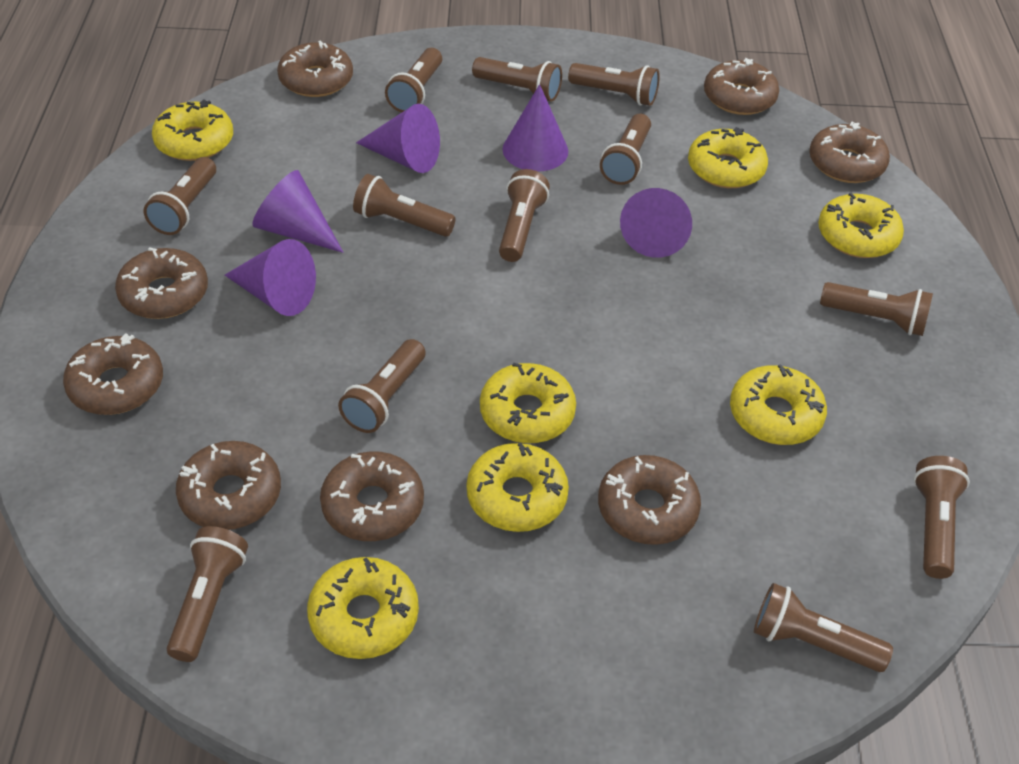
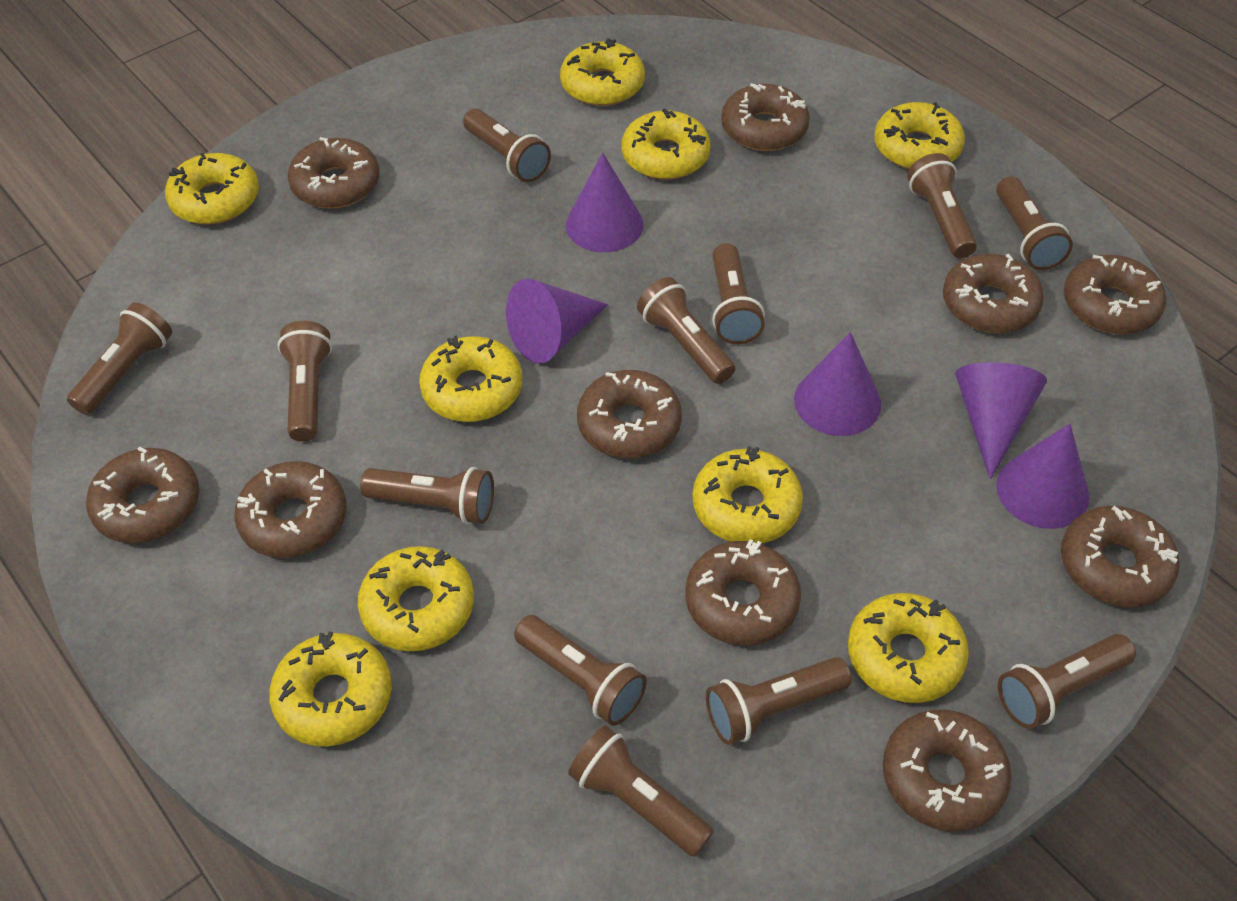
brown donut: [63,333,163,415] [115,247,208,319] [176,441,281,530] [277,40,353,97] [320,451,424,541] [598,455,701,545] [704,58,779,115] [809,121,890,183] = 8 -> [86,447,199,543] [234,461,347,558] [288,137,379,209] [577,370,682,458] [685,539,801,646] [721,83,810,151] [883,710,1012,831] [943,254,1044,333] [1061,506,1179,607] [1064,255,1166,334] = 10
yellow donut: [152,99,233,161] [307,557,419,659] [467,443,569,532] [480,362,576,443] [688,127,768,188] [730,364,827,445] [818,193,904,258] = 7 -> [165,153,259,224] [269,632,392,747] [358,546,474,651] [419,336,522,422] [560,38,645,106] [621,108,710,180] [692,446,803,544] [848,593,969,703] [874,102,965,169] = 9

